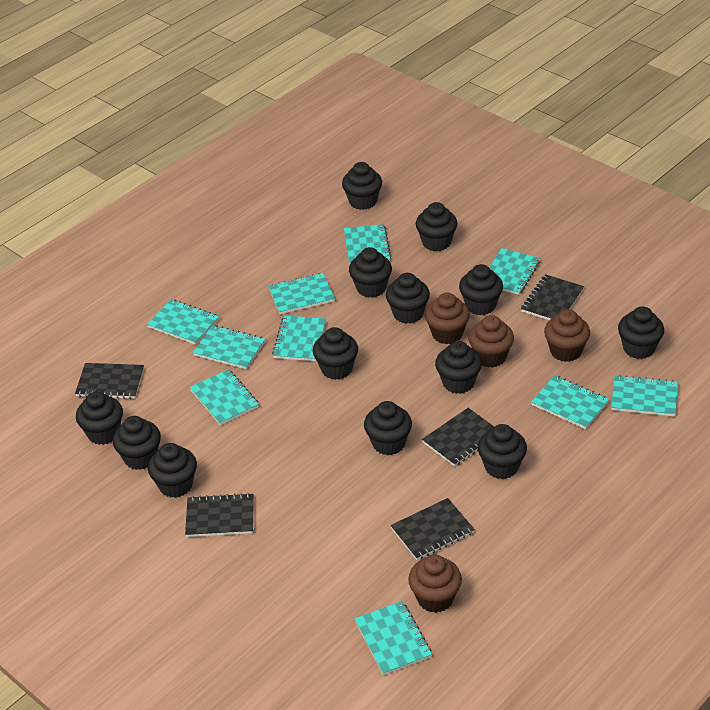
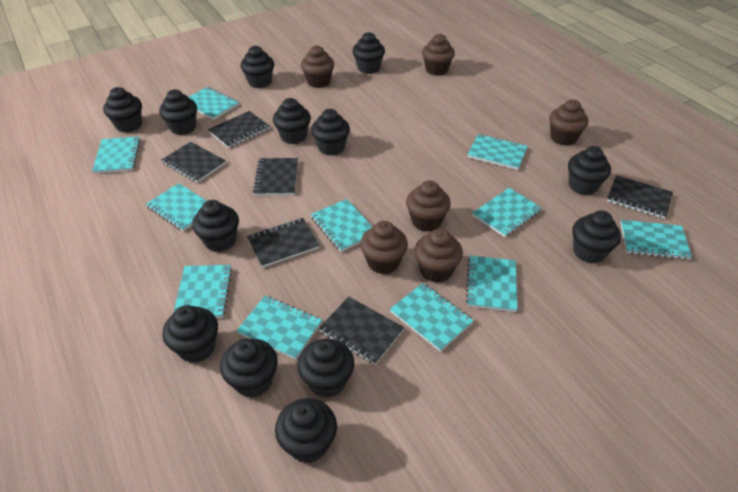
black notebook: [75,363,144,399] [185,493,254,537] [391,498,475,560] [422,408,494,467] [521,274,584,320] = 5 -> [162,142,226,183] [208,111,269,148] [247,218,320,268] [253,158,298,196] [319,296,404,365] [607,175,673,219] = 6
brown cupcake: [408,555,462,613] [425,293,470,344] [468,315,514,368] [544,309,590,362] = 4 -> [301,45,334,88] [360,221,408,274] [406,180,451,232] [414,229,463,283] [422,34,455,76] [549,99,588,146] = 6
turquoise notebook: [147,299,219,345] [190,369,259,425] [193,325,265,369] [268,273,335,314] [272,316,326,361] [344,224,391,264] [355,601,432,675] [489,248,540,295] [531,375,609,429] [611,375,678,417] = 10 -> [92,136,141,174] [146,183,206,231] [174,265,232,318] [189,87,239,120] [237,296,322,360] [311,199,372,252] [390,283,474,352] [466,256,517,312] [468,134,528,170] [472,188,542,237] [620,220,692,260] = 11

